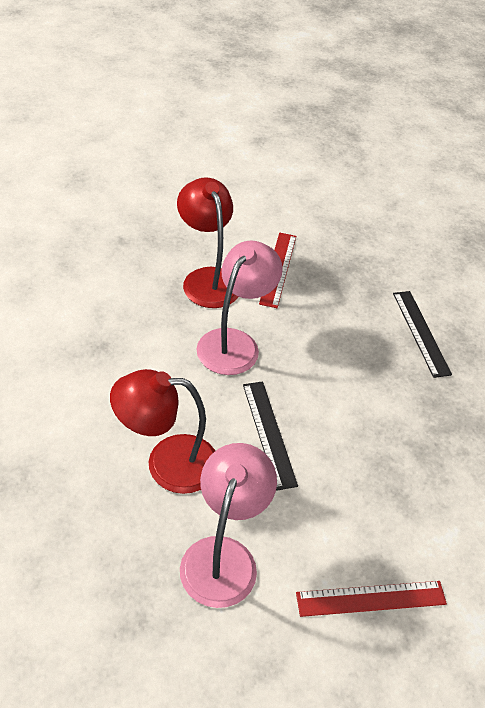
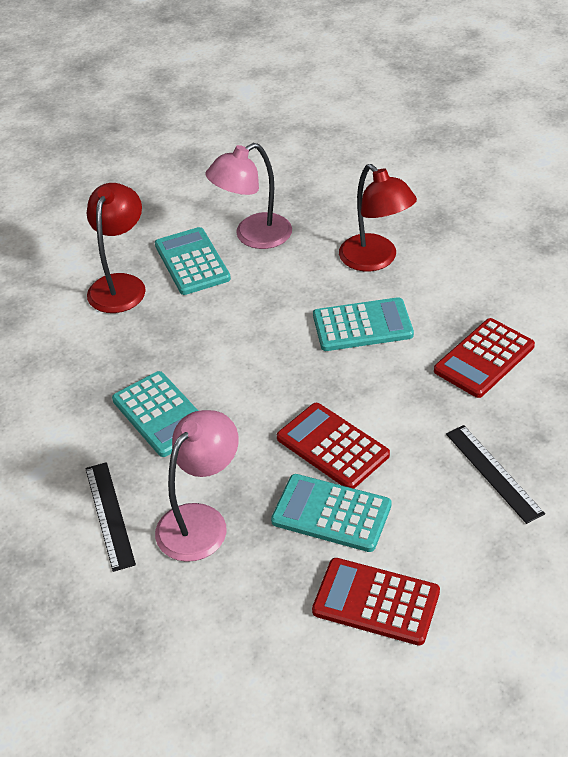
red calculator: none = 0 -> [277,403,390,489] [312,558,440,646] [434,318,535,398] = 3
red ruler: [259,233,296,308] [296,581,447,617] = 2 -> none = 0
turquoise calculator: none = 0 -> [112,371,198,457] [155,227,231,295] [271,474,392,552] [313,297,414,351] = 4

